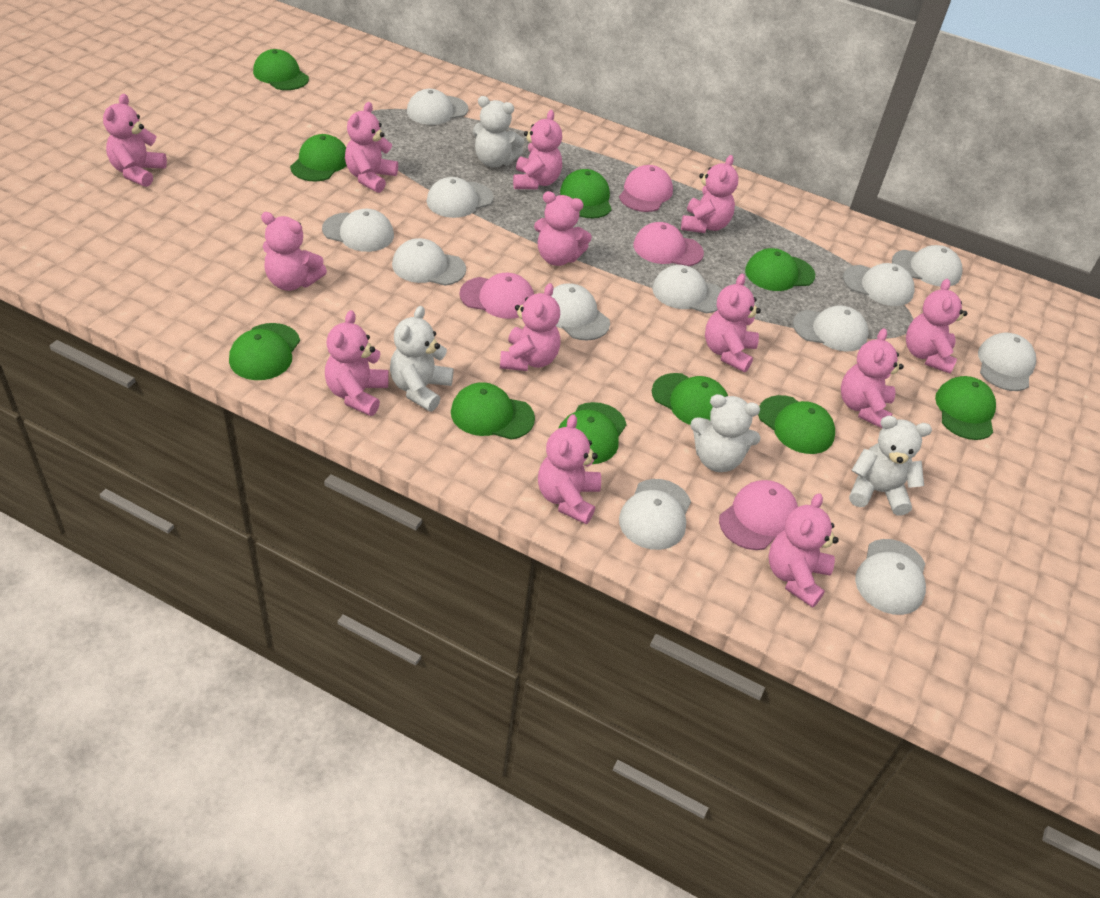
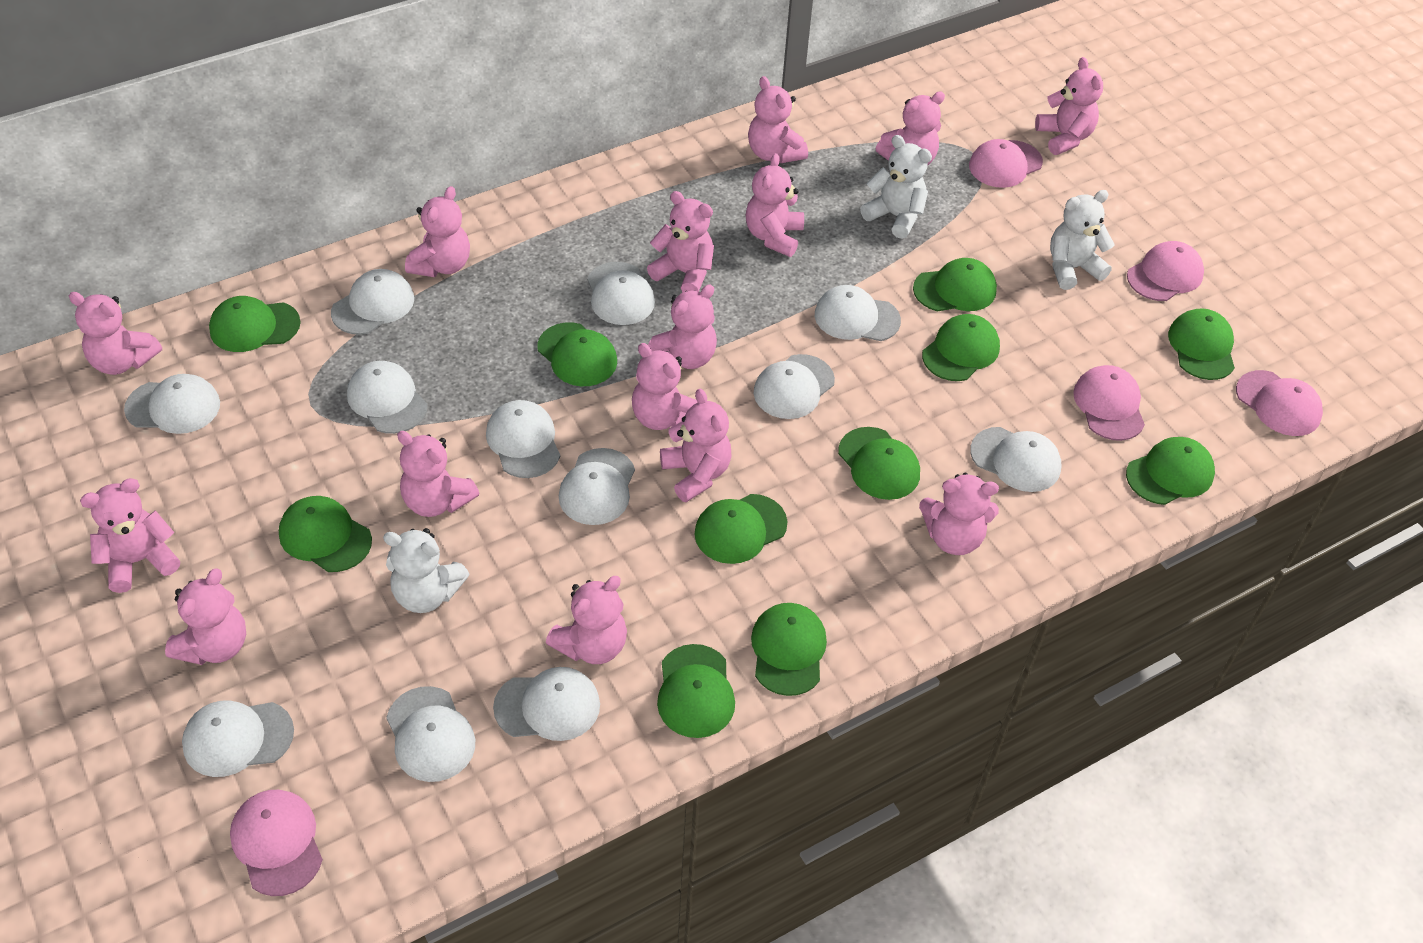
green cap: [229,323,300,380] [253,49,309,90] [290,134,347,181] [451,382,535,440] [558,402,627,464] [560,169,612,218] [652,373,728,425] [745,248,815,291] [758,395,835,454] [935,376,996,440] = 10 -> [209,296,301,352] [279,496,372,572] [537,322,617,386] [657,644,735,738] [695,494,788,564] [751,603,827,696] [838,427,920,500] [913,258,997,312] [922,314,1000,381] [1126,437,1215,505] [1168,308,1235,380] = 11
pink cap: [459,273,534,319] [619,165,673,212] [633,222,704,266] [719,480,798,550] = 4 -> [230,790,323,896] [969,139,1043,188] [1073,365,1145,441] [1127,241,1204,301] [1236,370,1323,436] = 5
pink teddy bear: [103,94,167,187] [261,212,327,291] [325,310,389,416] [345,102,398,193] [500,283,560,371] [513,110,562,189] [534,191,592,266] [538,414,601,524] [681,155,739,233] [705,274,761,372] [768,493,839,608] [841,328,904,428] [906,279,968,374] = 13 -> [69,292,162,375] [80,478,180,593] [165,568,246,665] [397,431,479,517] [405,186,470,277] [546,576,627,664] [632,343,698,430] [647,191,714,292] [648,284,717,369] [660,389,731,502] [746,153,804,257] [748,76,808,163] [875,91,945,166] [919,473,999,555] [1035,57,1103,155] = 15
white teddy bear: [390,306,454,411] [473,96,525,167] [690,394,761,472] [849,416,932,515] = 4 -> [383,528,469,613] [860,135,932,239] [1050,190,1115,290] = 3

